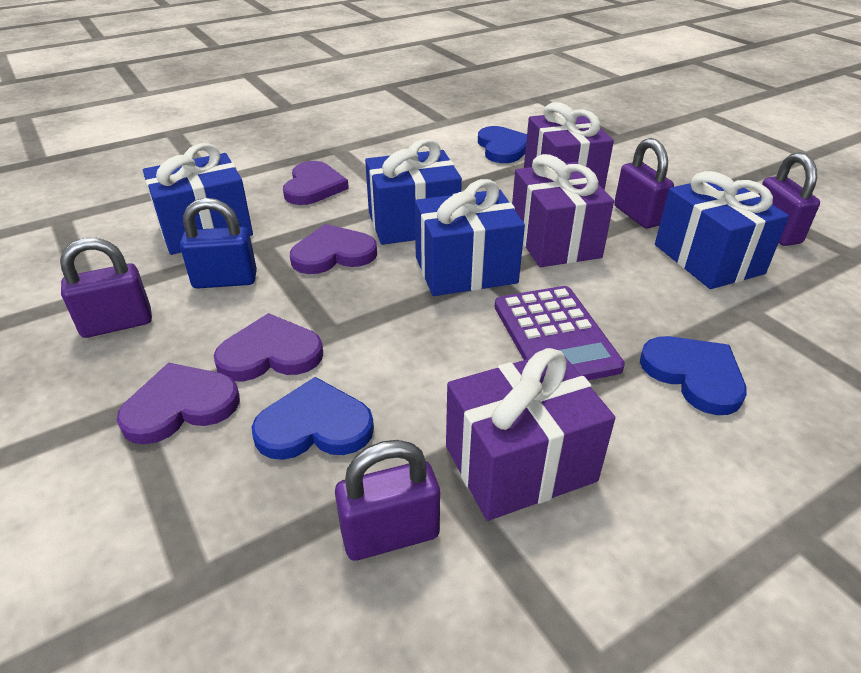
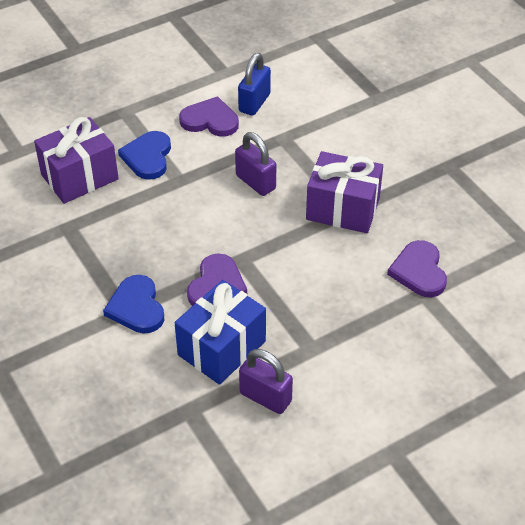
blue gift: [143,143,253,255] [365,139,462,245] [415,179,525,296] [655,171,789,289] = 4 -> [175,280,266,385] = 1
blue heart: [252,377,374,460] [478,126,527,163] [640,336,747,415] = 3 -> [103,275,164,334] [118,131,171,180] = 2
purple calculator: [495,286,625,380] = 1 -> none = 0
purple gift: [446,348,615,521] [512,154,614,267] [524,102,614,190] = 3 -> [34,117,119,204] [306,151,383,233] = 2
purple heart: [117,362,240,445] [213,313,323,382] [283,161,349,205] [290,224,377,274] = 4 -> [179,96,239,136] [187,253,247,306] [387,240,447,297] = 3
purple padlock: [60,238,152,338] [335,440,440,561] [614,138,674,229] [758,152,820,246] = 4 -> [235,132,276,196] [239,349,293,414] = 2

